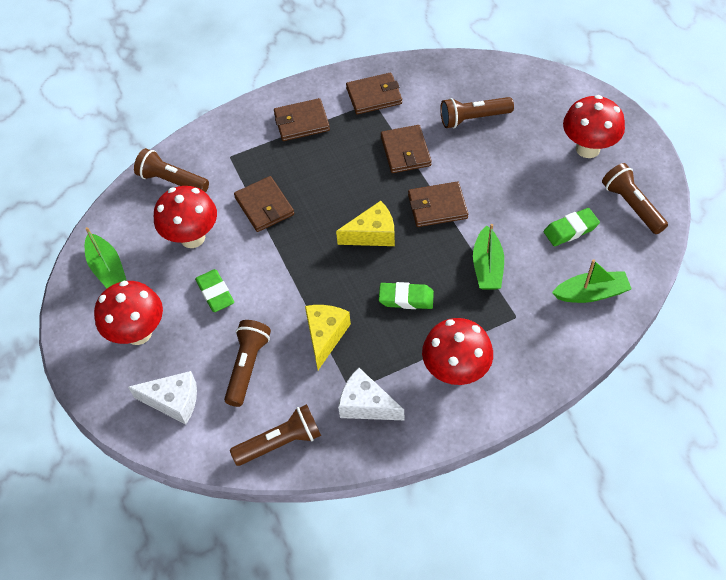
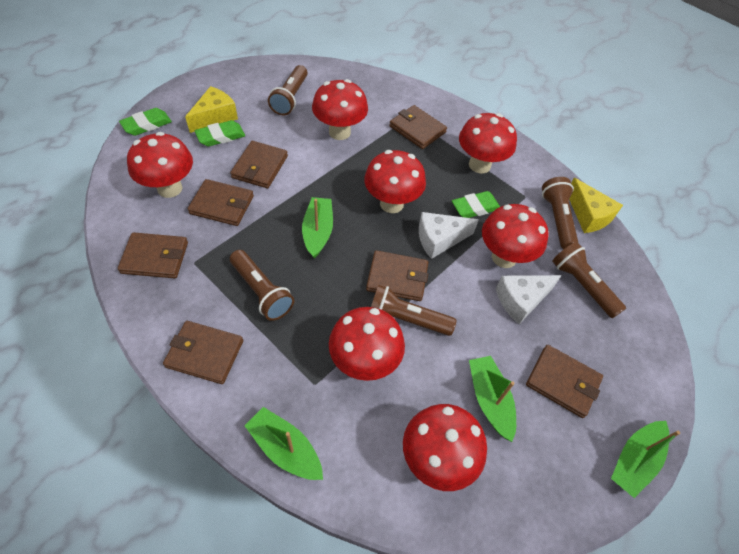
brown wallet: [234,176,294,232] [274,98,330,141] [346,73,402,114] [381,125,432,173] [408,181,468,227] = 5 -> [118,232,188,278] [163,321,243,384] [188,179,254,226] [230,141,288,188] [366,250,429,301] [389,105,447,149] [526,345,603,418] = 7
green boat: [85,227,126,288] [473,224,504,290] [552,259,631,303] = 3 -> [245,407,323,480] [302,197,333,258] [469,356,516,442] [611,421,680,498] = 4
red mushroom: [94,281,163,345] [154,186,217,248] [422,318,493,385] [563,95,625,158] = 4 -> [127,132,193,198] [312,79,368,140] [329,307,405,381] [364,150,426,213] [403,404,487,491] [459,113,517,173] [482,204,549,268] = 7

